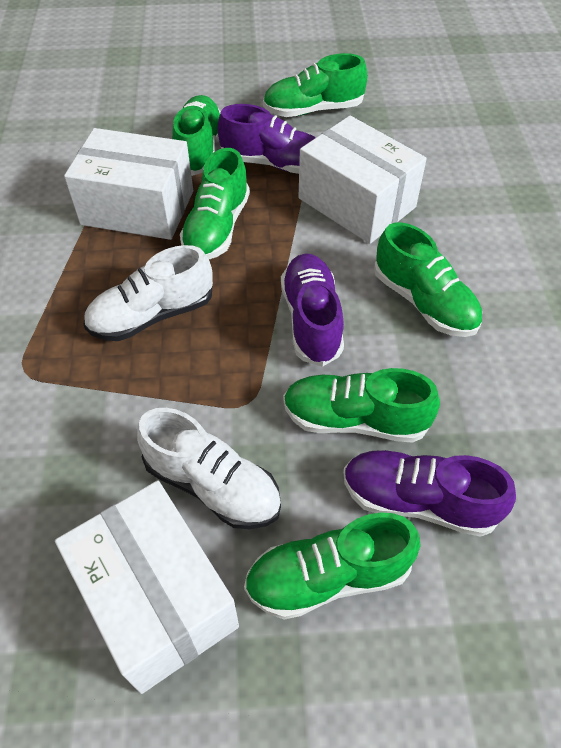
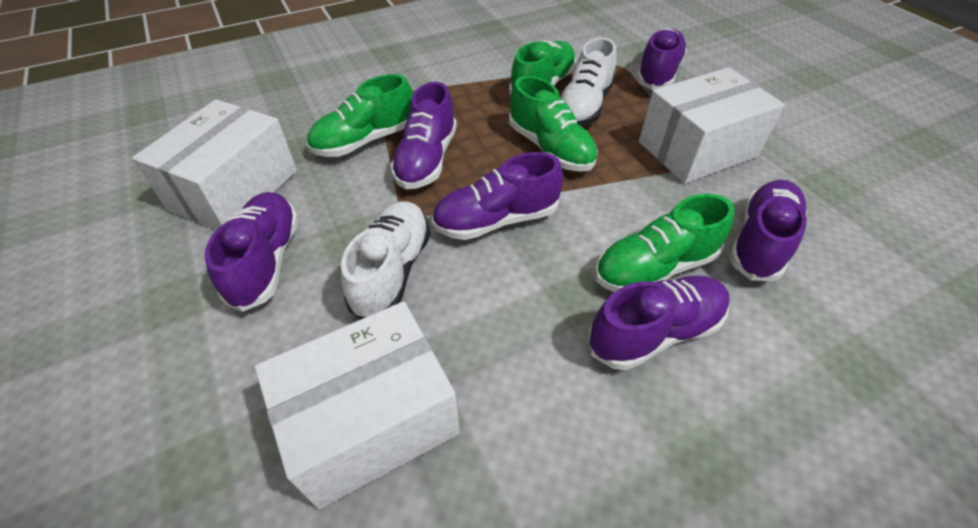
green shoe: [172,95,221,176] [180,148,250,259] [244,513,420,620] [263,53,367,117] [283,368,440,443] [374,222,482,337] = 6 -> [307,74,413,157] [509,40,576,95] [509,76,598,172] [595,194,734,292] = 4
purple shoe: [218,104,316,174] [281,253,344,367] [343,450,516,537] = 3 -> [205,192,299,312] [390,82,457,189] [432,152,563,240] [588,276,730,370] [636,28,687,90] [729,180,807,281] = 6

